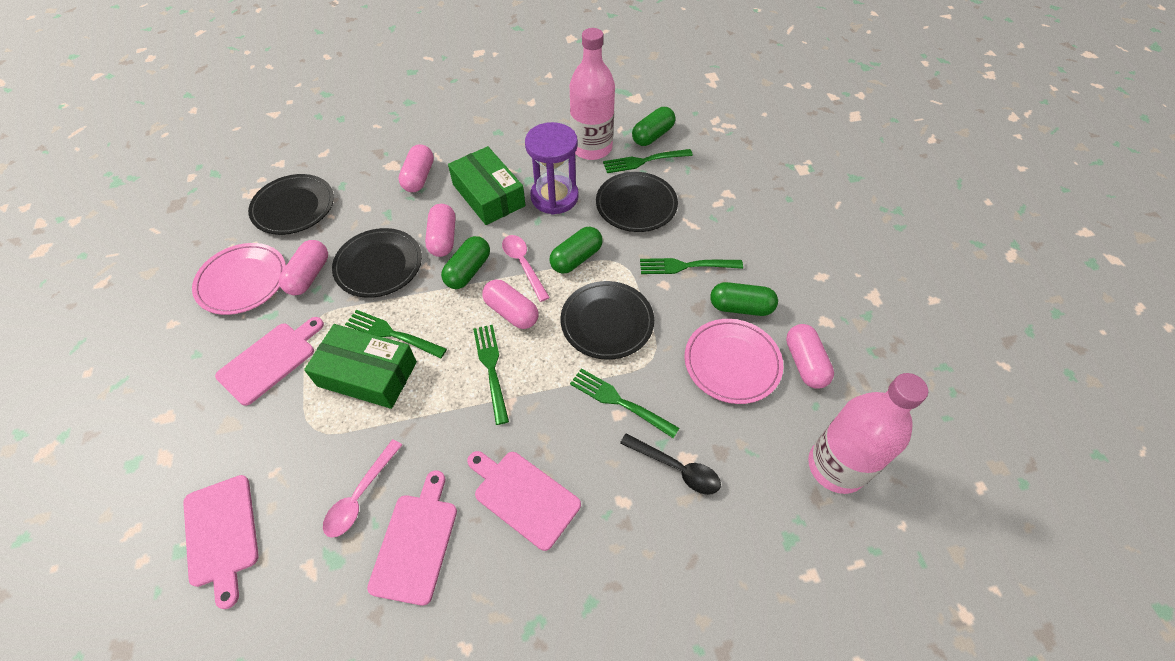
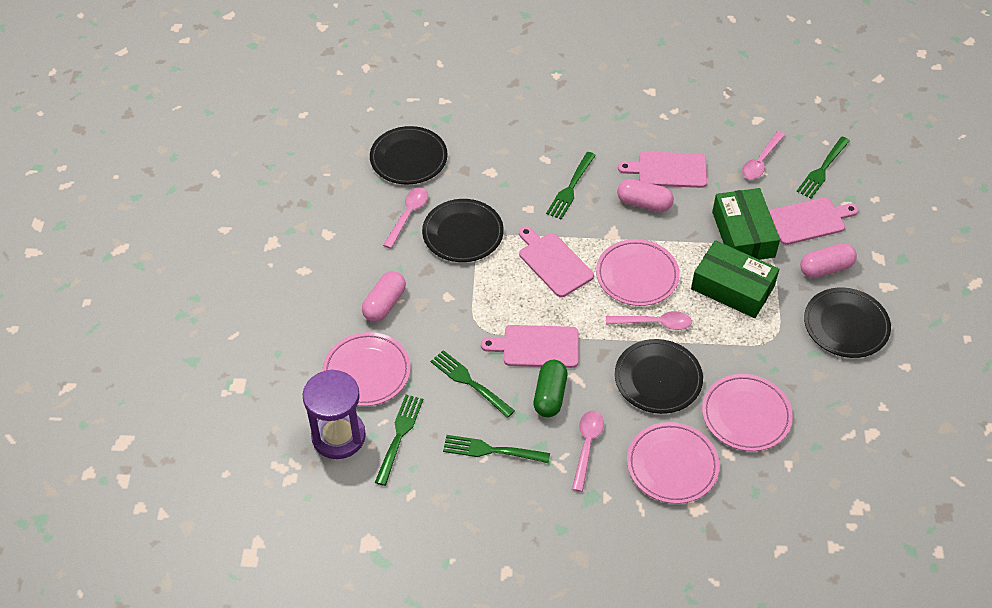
black spoon: [620,433,721,495] = 1 -> none = 0
green capsule: [441,236,490,289] [550,227,603,274] [632,107,676,146] [710,282,778,316] = 4 -> [534,360,567,417] = 1
pink bottle: [570,28,615,160] [808,373,928,494] = 2 -> none = 0
pink capsule: [279,240,328,295] [398,144,434,192] [425,204,455,257] [482,280,538,329] [786,324,834,389] = 5 -> [362,271,406,322] [617,179,674,212] [800,243,857,278] = 3
pink plate: [192,243,286,315] [685,319,783,404] = 2 -> [322,332,411,406] [596,239,680,306] [627,422,720,504] [702,374,793,451] = 4
pink spoon: [323,439,402,538] [502,235,550,302] = 2 -> [383,188,428,249] [572,411,604,492] [606,311,692,330] [742,131,785,179] = 4

